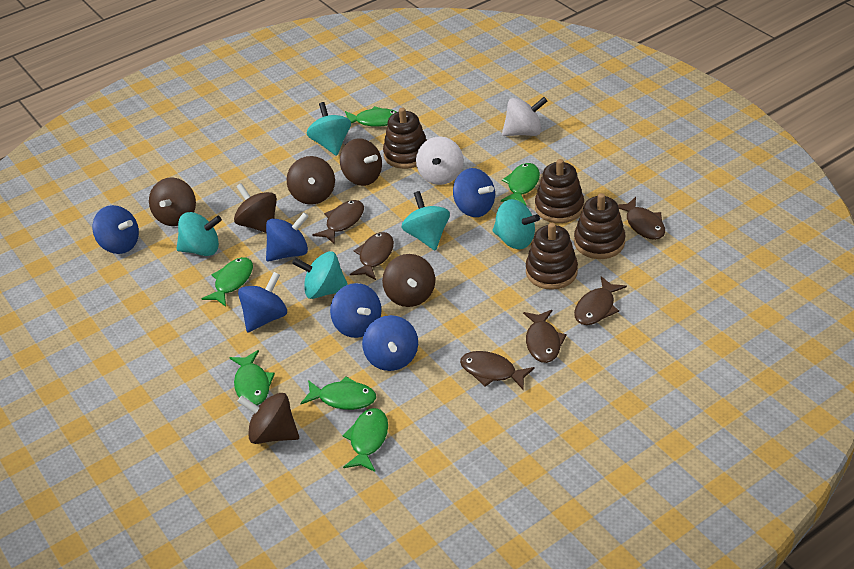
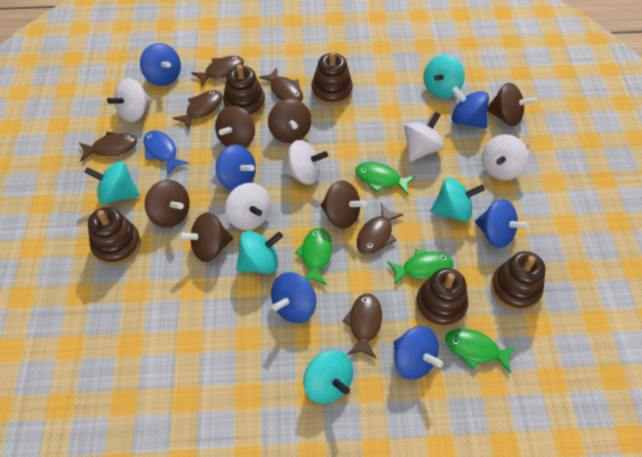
blue fish: none = 0 -> [144,130,188,175] = 1
brown stacking toy: [383,107,427,169] [526,223,578,290] [535,159,584,223] [574,193,626,259] = 4 -> [88,207,141,265] [223,65,266,118] [311,51,353,106] [415,268,468,328] [490,251,545,311] = 5
green fish: [202,257,253,307] [229,350,275,405] [300,376,376,410] [342,408,388,472] [345,106,397,127] [501,163,540,205] = 6 -> [295,228,332,285] [355,162,416,195] [387,249,453,285] [445,329,516,373] = 4
white spinning top: [416,137,463,185] [502,97,547,136] = 2 -> [107,78,151,122] [225,183,271,230] [282,140,328,185] [404,112,444,162] [482,134,529,180] = 5

